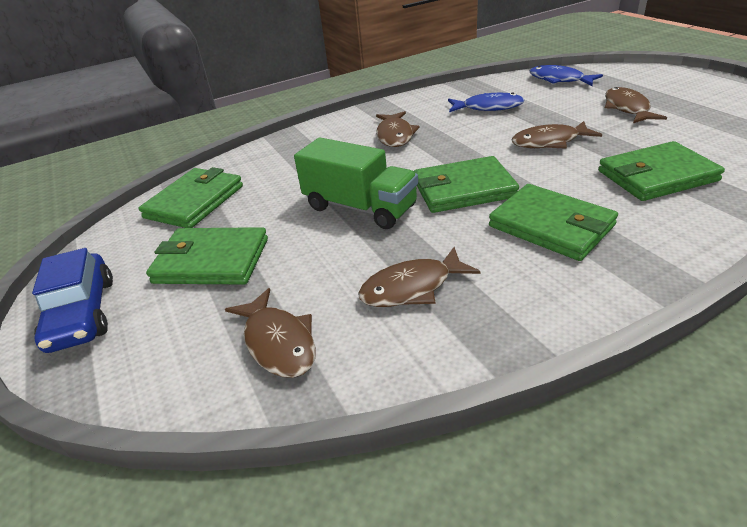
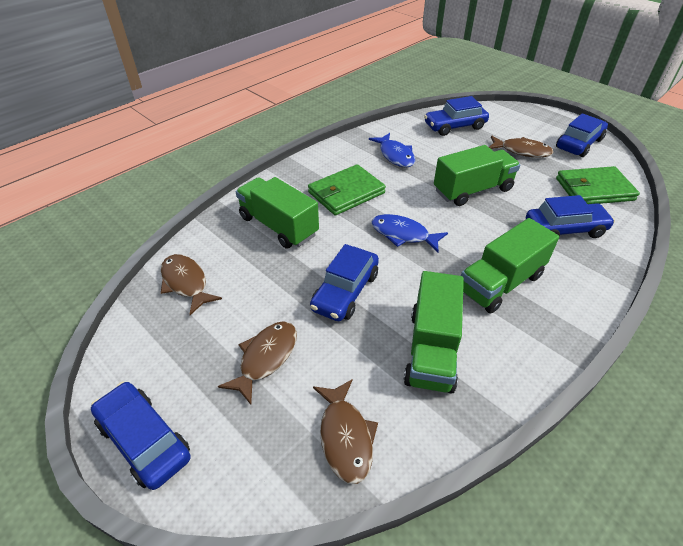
blue car: [32,248,113,353] = 1 -> [91,382,191,490] [310,244,379,321] [424,96,489,136] [526,195,615,238] [556,113,608,157] = 5
brown fish: [225,288,316,378] [358,247,481,307] [376,111,420,147] [511,121,602,149] [605,87,667,123] = 5 -> [161,254,222,315] [218,321,297,405] [313,379,378,484] [489,136,554,157] = 4
green truck: [294,138,418,229] = 1 -> [236,177,319,248] [404,271,464,394] [434,145,520,206] [461,218,559,314] = 4
green wallet: [139,167,243,228] [146,227,268,284] [414,156,519,213] [489,184,618,261] [598,141,725,201] = 5 -> [308,164,386,216] [556,166,640,204] = 2

